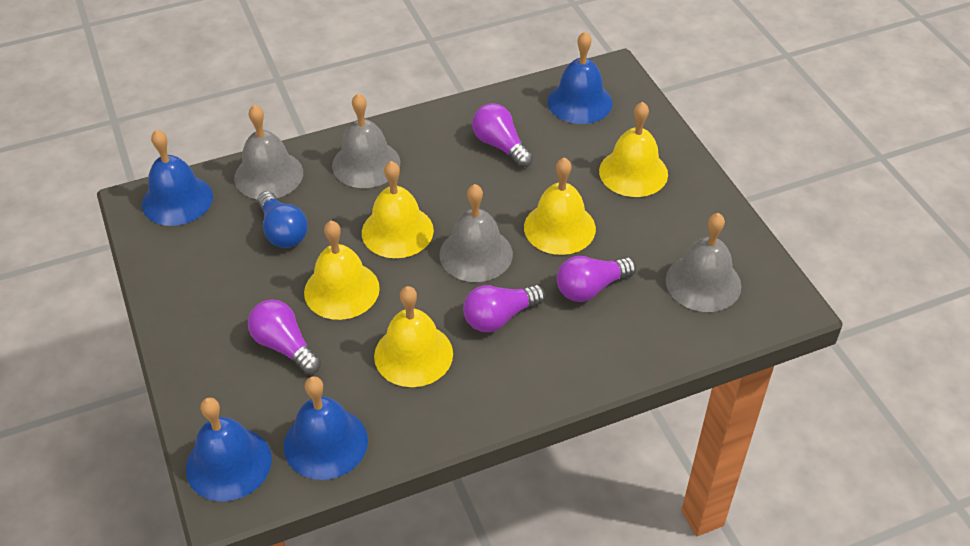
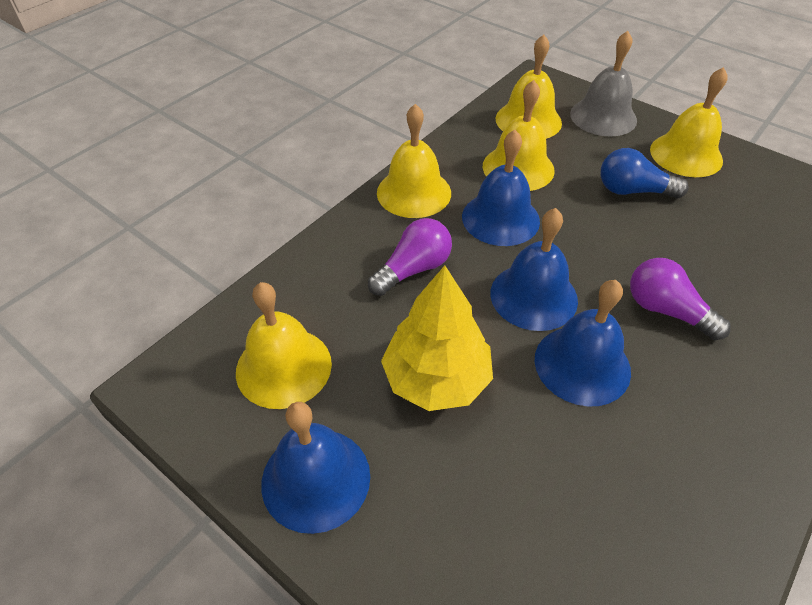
grey bell: [234,105,303,199] [332,93,400,188] [440,184,513,282] [666,213,742,312] = 4 -> [570,31,637,137] = 1
purple light bulb: [248,300,321,374] [463,284,545,332] [472,103,533,168] [557,256,636,302] = 4 -> [368,218,452,296] [630,258,731,340] = 2
yellow tree: none = 0 -> [381,265,493,411] = 1

